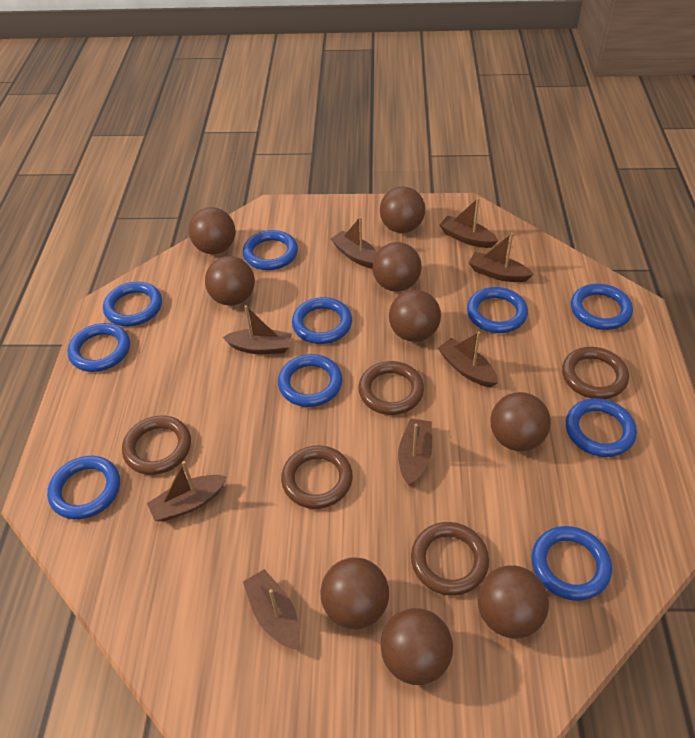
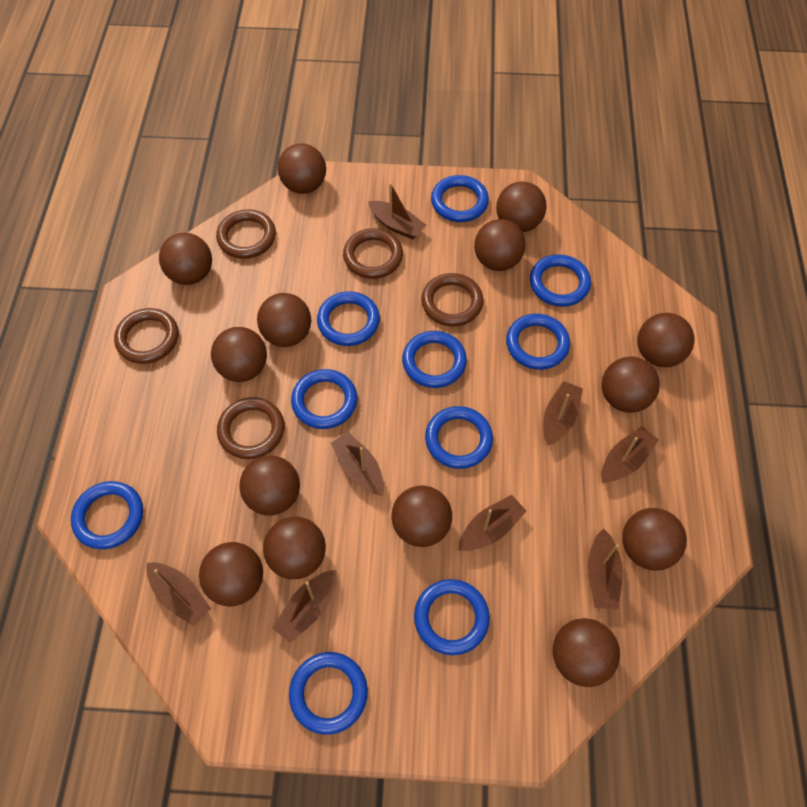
brown ball: [189,207,236,254] [205,256,255,306] [320,557,389,629] [372,242,422,292] [380,186,425,233] [381,608,453,685] [389,290,441,342] [477,565,549,639] [490,392,551,451] = 9 -> [159,233,212,285] [199,542,263,607] [211,327,267,382] [239,455,300,515] [257,293,311,347] [263,517,326,579] [278,143,326,194] [391,485,452,547] [474,219,526,271] [496,181,547,232] [553,618,620,687] [602,357,660,413] [622,508,687,571] [637,313,694,367] = 14

